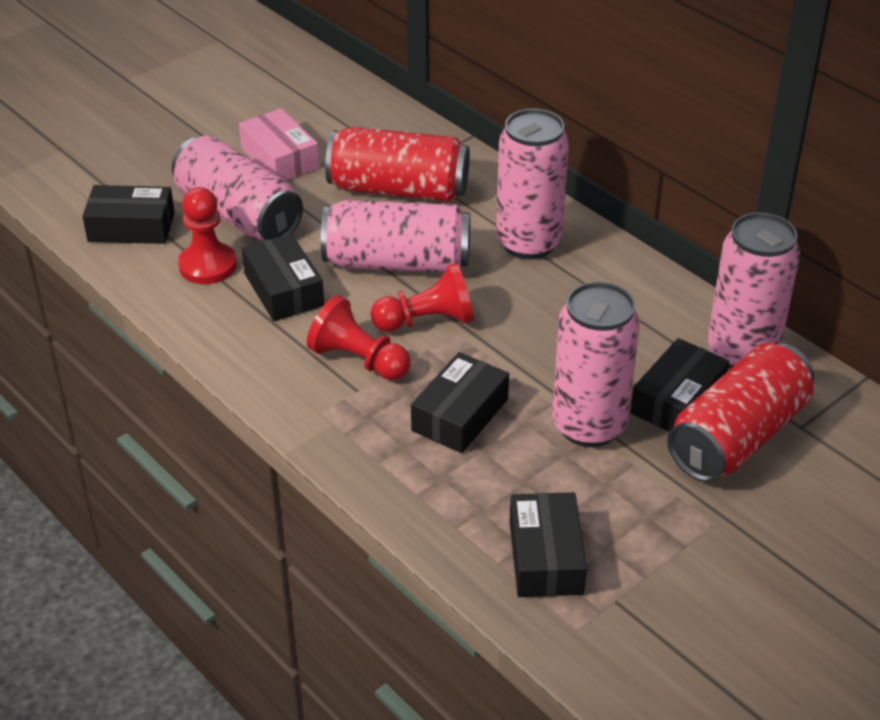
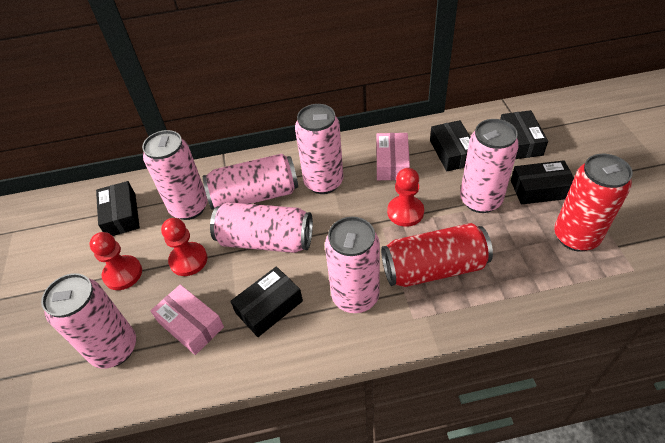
pink box: [239,108,319,181] = 1 -> [150,285,224,355] [377,133,410,180] = 2
pink can: [172,135,303,240] [321,200,471,272] [496,109,569,259] [552,282,640,447] [708,212,800,369] = 5 -> [41,273,136,369] [142,130,208,220] [203,154,298,210] [210,202,313,253] [295,104,343,194] [325,217,380,313] [460,119,519,213] = 7

